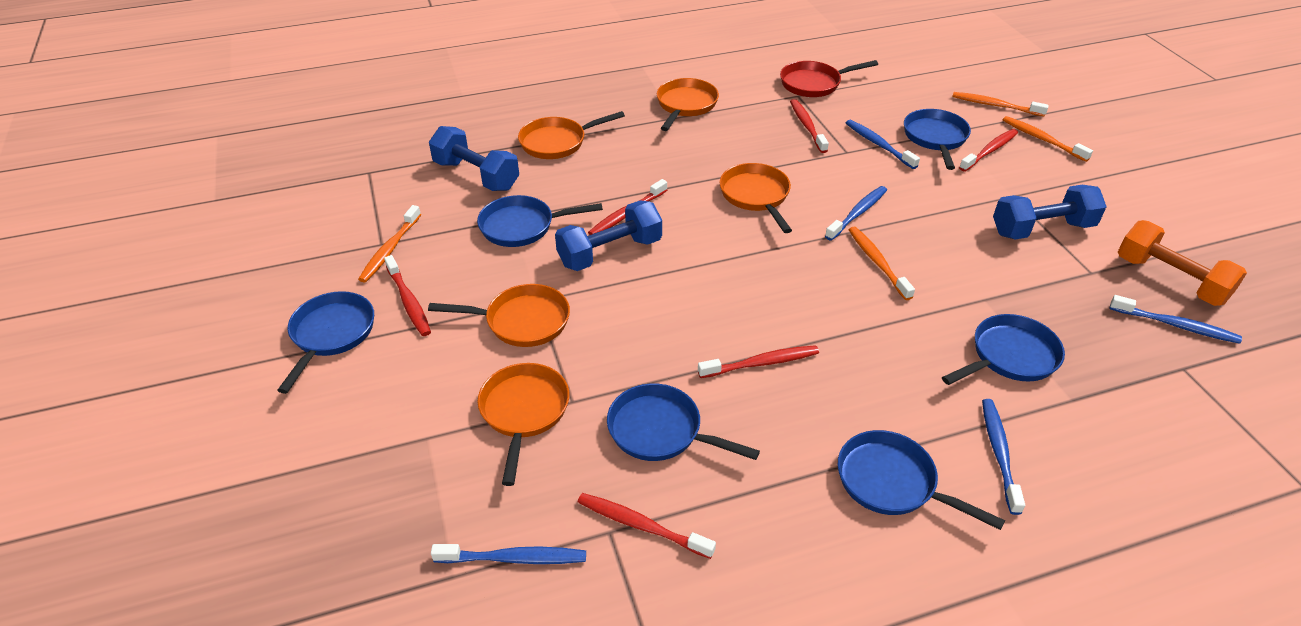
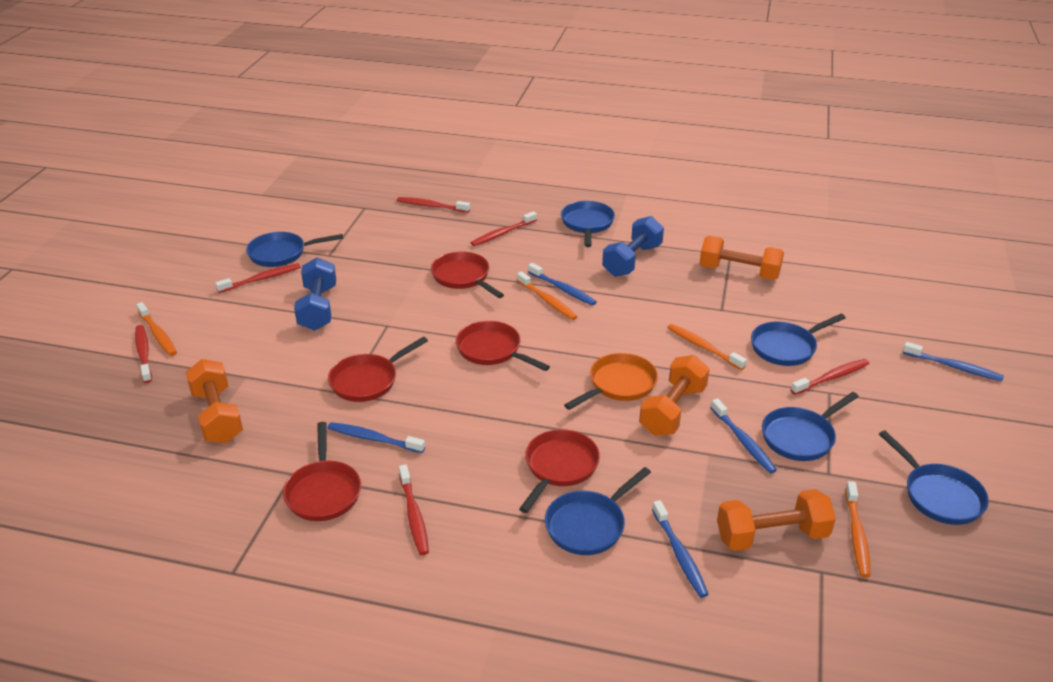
blue dumbbell: [429,126,519,191] [555,200,662,271] [993,185,1107,239] = 3 -> [294,257,336,331] [602,216,664,277] = 2
orange dumbbell: [1118,220,1247,306] = 1 -> [185,359,243,443] [639,355,710,436] [700,236,784,280] [717,489,836,551] = 4
orange pan: [428,284,570,347] [478,363,569,486] [518,111,625,159] [657,78,719,131] [720,163,792,233] = 5 -> [564,353,658,410] = 1
red pan: [780,60,878,97] = 1 -> [283,422,361,521] [328,337,428,402] [431,252,504,298] [456,321,550,371] [519,429,600,513] = 5

